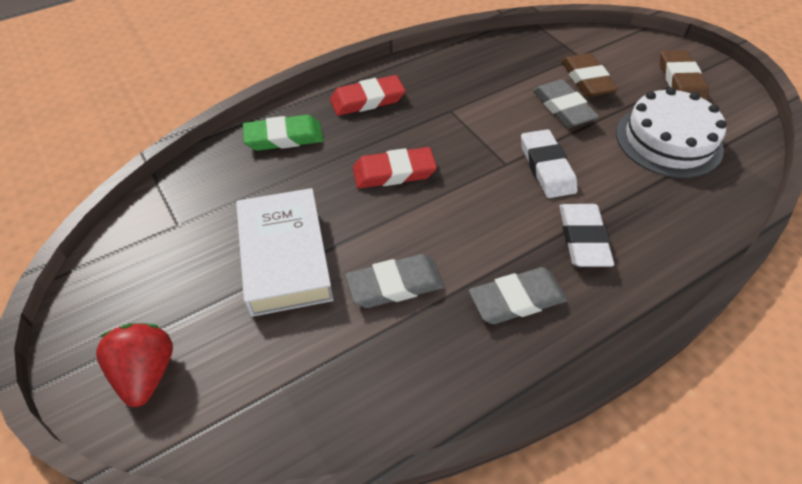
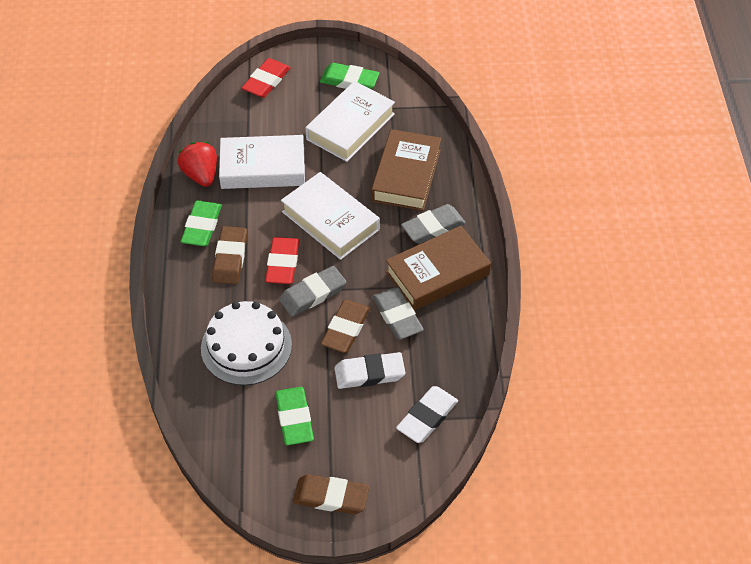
brown book: none = 0 -> [371,129,441,211] [385,226,491,311] = 2
brown eraser: [561,53,618,97] [660,50,709,100] = 2 -> [212,226,247,284] [293,474,369,514] [321,300,370,353] = 3
green eraser: [243,115,323,151] = 1 -> [181,201,222,246] [275,387,314,445] [320,63,379,89] = 3
white book: [236,188,333,317] = 1 -> [219,135,305,189] [281,172,380,260] [305,81,395,162] = 3

